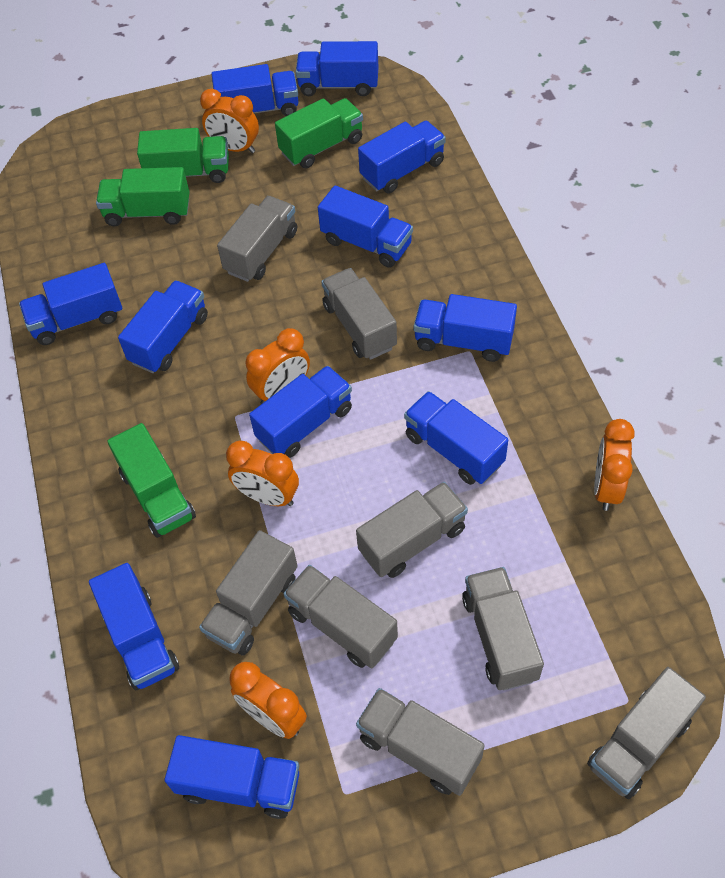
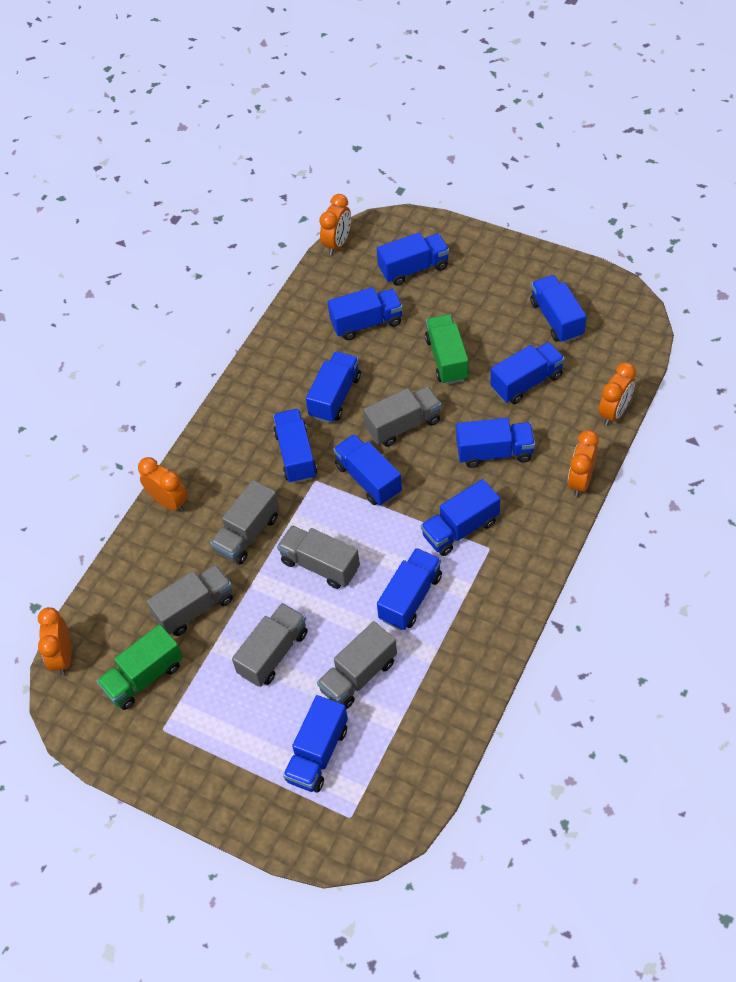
green truck: [96,167,189,226] [107,423,196,538] [137,128,229,183] [275,98,363,168] = 4 -> [97,624,183,710] [425,314,469,385] = 2
grey truck: [199,530,298,656] [217,196,297,282] [284,565,398,668] [321,268,397,360] [356,482,468,578] [356,688,485,796] [462,567,544,690] [587,667,706,799] = 8 -> [146,564,233,636] [210,480,279,565] [232,603,308,687] [277,525,360,589] [317,621,397,709] [363,386,441,447] = 6

